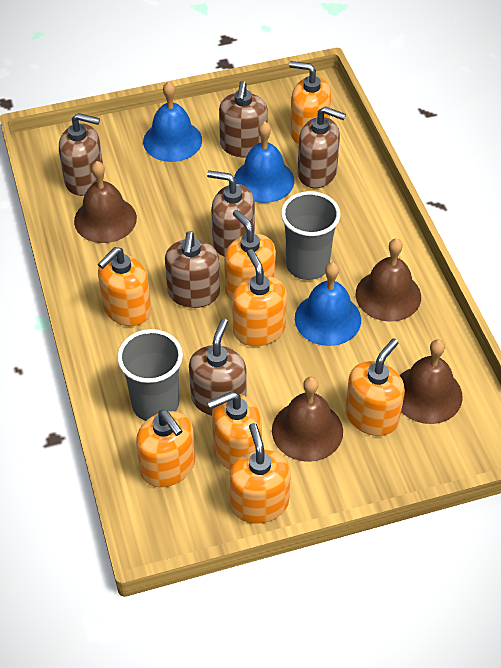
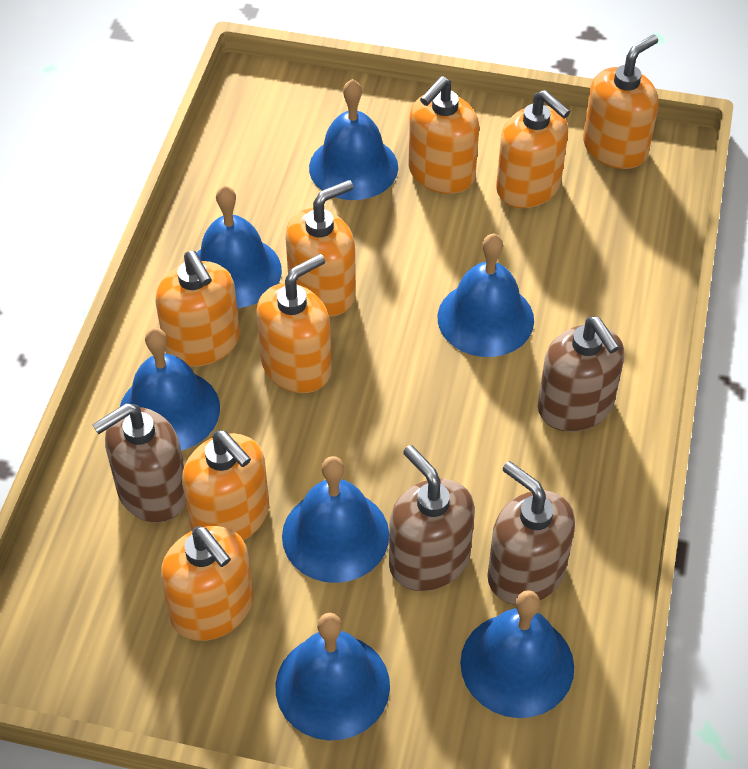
blue bell: [143,81,202,162] [234,122,294,203] [295,262,361,346] = 3 -> [120,328,220,451] [197,185,282,308] [276,613,390,740] [282,456,389,583] [309,79,398,200] [437,233,534,357] [460,590,574,718] = 7
brown bell: [74,161,137,243] [272,377,343,462] [355,238,421,322] [400,339,463,424] = 4 -> none = 0
brown soap dispenser: [59,113,104,196] [165,231,220,308] [189,318,247,416] [207,170,255,257] [219,81,268,158] [297,106,346,188] = 6 -> [92,403,186,523] [389,445,475,591] [487,461,575,605] [538,317,624,432] = 4
grey cup: [117,329,183,421] [281,191,340,280] = 2 -> none = 0

